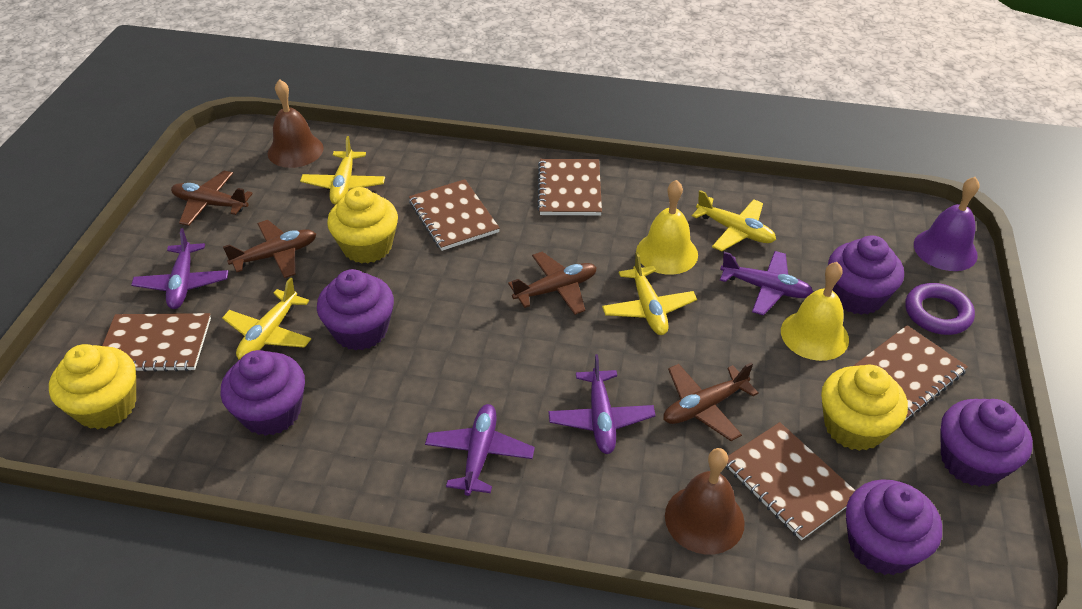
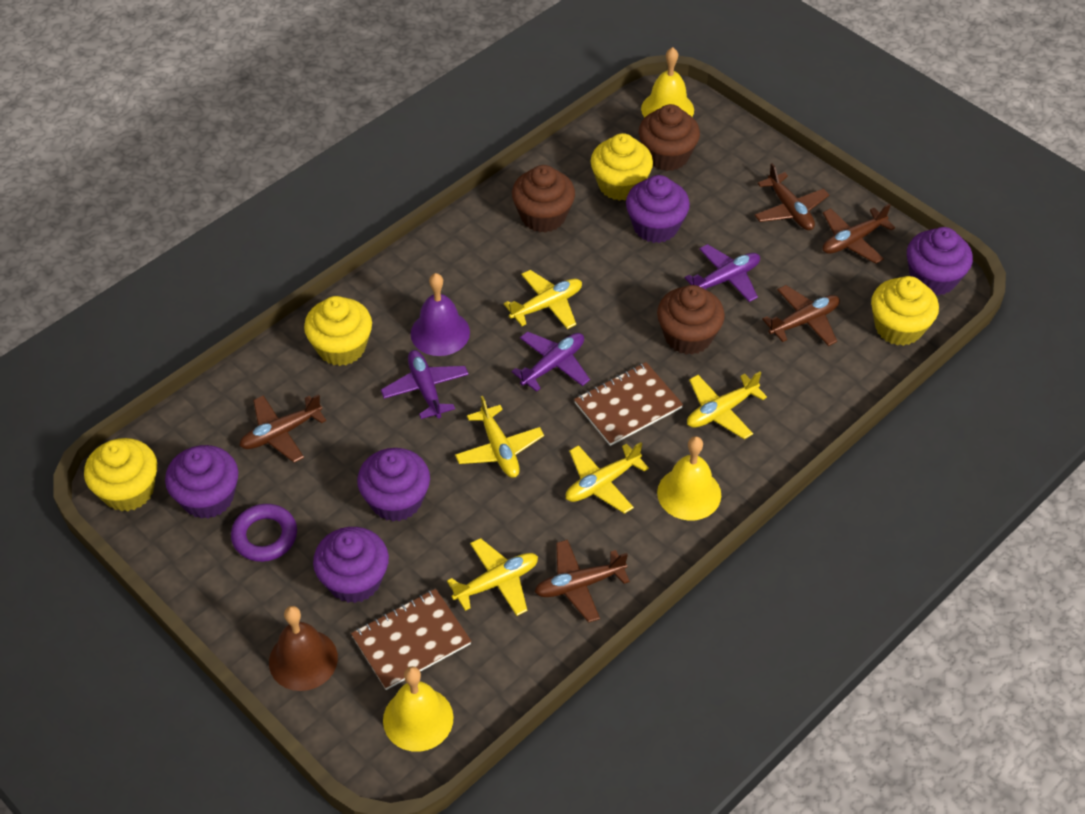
brown bell: [268,79,324,168] [665,448,745,555] = 2 -> [269,606,338,691] = 1
brown cupcake: none = 0 -> [512,165,575,233] [639,104,700,171] [657,285,725,355] = 3
brown notebook: [102,313,211,372] [409,179,500,251] [537,159,602,215] [726,422,856,540] [853,325,968,420] = 5 -> [351,589,471,690] [574,362,683,446] = 2
brown plane: [171,171,253,226] [223,220,316,278] [508,252,597,315] [663,362,759,441] = 4 -> [239,394,326,463] [535,540,630,623] [755,163,829,230] [762,285,840,346] [823,203,895,264] = 5
purple plane: [131,228,228,309] [425,404,535,496] [548,354,656,454] [720,251,813,315] = 4 -> [381,350,469,419] [511,331,590,392] [685,244,760,302] = 3
yellow bell: [636,180,698,275] [781,262,849,361] = 2 -> [383,666,454,752] [641,47,694,118] [657,436,721,521] = 3
yellow cupcake: [49,344,136,430] [327,187,398,264] [821,365,908,451] = 3 -> [84,438,157,512] [304,296,372,366] [591,133,653,201] [871,276,939,346] = 4
yellow plane: [222,277,311,360] [300,136,385,205] [602,252,697,335] [692,190,776,251] = 4 -> [447,538,538,616] [455,396,544,478] [504,270,582,329] [566,442,649,514] [687,372,767,439] = 5

